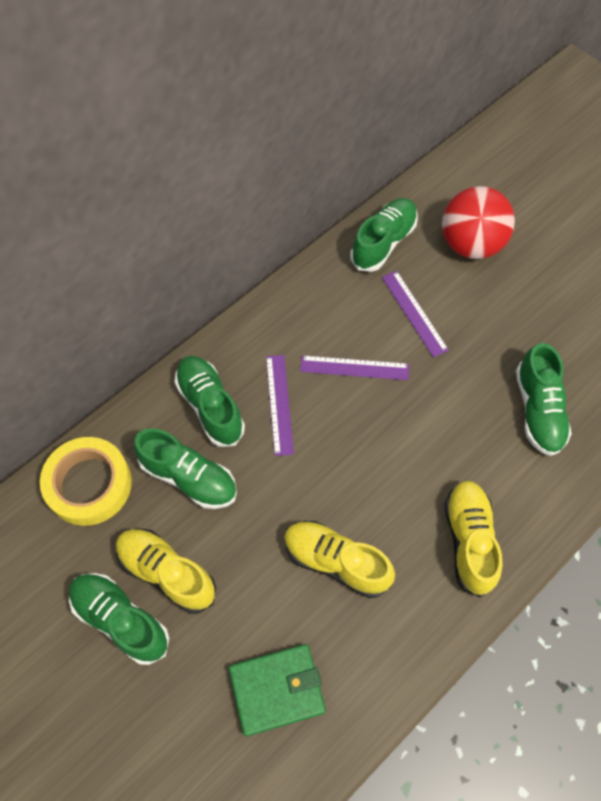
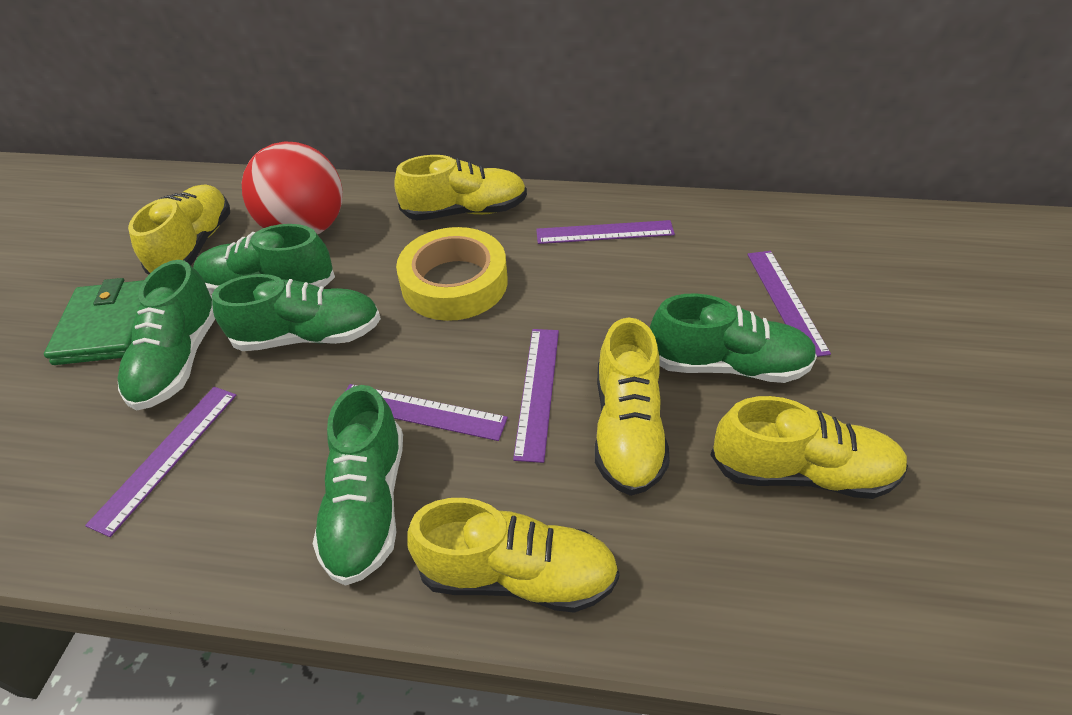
purple ruler: [266,355,294,456] [300,355,409,380] [382,271,449,357] = 3 -> [85,387,237,537] [346,384,508,441] [513,329,559,463] [536,220,675,244] [747,251,831,357] = 5
yellow shoe: [116,528,216,614] [284,521,395,598] [444,481,502,597] = 3 -> [128,184,230,275] [394,155,527,221] [407,498,619,613] [595,318,670,496] [710,396,908,499] = 5

